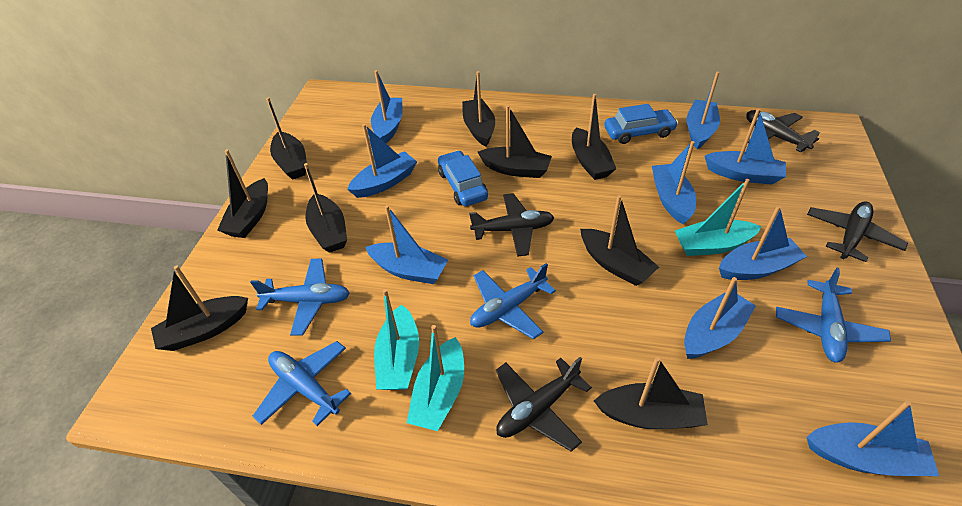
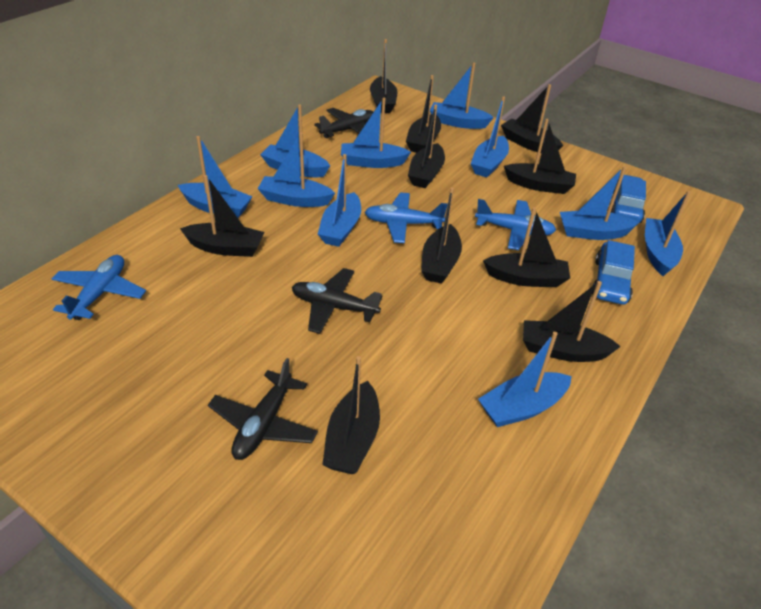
black boat: [151,266,248,351] [217,150,268,238] [266,97,307,180] [304,163,347,253] [462,71,495,147] [478,105,552,178] [572,94,616,180] [580,195,659,286] [594,357,708,429] = 9 -> [180,175,265,257] [322,356,380,474] [370,39,397,113] [406,75,441,153] [408,105,445,188] [421,187,462,284] [483,207,570,287] [501,84,563,153] [504,119,576,194] [523,281,621,362] = 10
black plane: [469,193,554,257] [496,357,592,452] [746,110,820,152] [807,201,908,262] = 4 -> [208,358,318,460] [292,268,382,334] [314,108,373,138] = 3
blue boat: [347,124,417,198] [365,205,448,284] [371,70,403,143] [652,141,696,224] [684,277,756,359] [686,72,720,149] [705,109,786,185] [719,206,807,280] [807,400,939,476] = 9 -> [178,136,253,218] [258,133,335,207] [260,104,330,177] [318,154,361,247] [341,98,411,168] [430,63,494,129] [471,96,509,177] [478,332,572,427] [560,166,639,240] [645,191,691,276] = 10
blue plane: [250,259,350,336] [253,341,351,426] [470,263,556,339] [776,267,891,363] = 4 -> [52,255,146,320] [365,192,448,243] [475,199,556,250] = 3
turquoise boat: [374,289,419,390] [407,325,464,431] [675,179,762,256] = 3 -> none = 0

